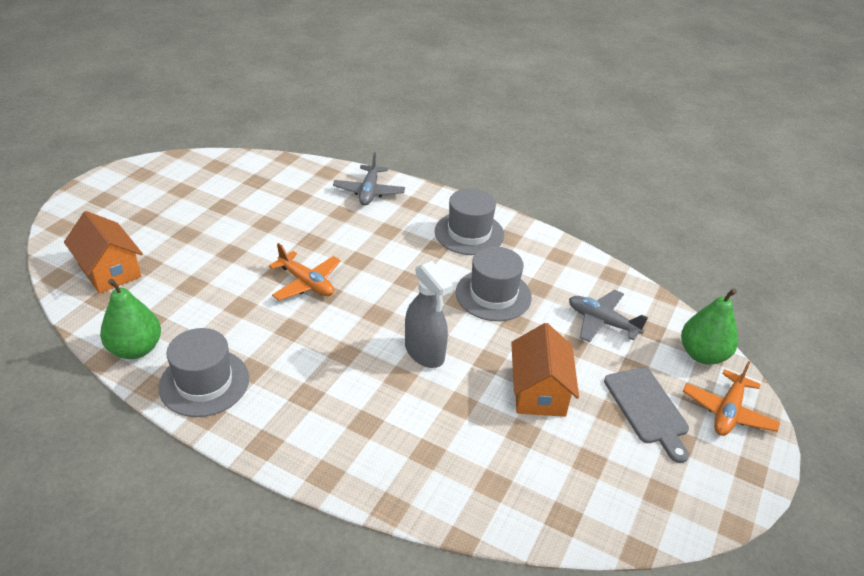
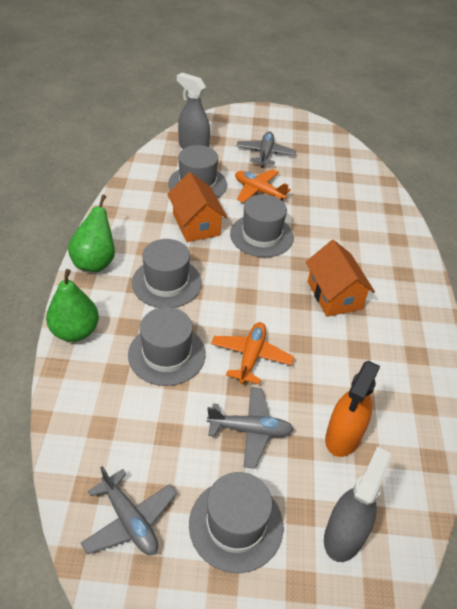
grey cutting board: [604,367,689,463] = 1 -> none = 0
grey hat: [158,328,249,417] [435,188,504,255] [456,246,532,321] = 3 -> [128,307,206,386] [132,239,202,308] [168,145,227,198] [189,472,284,573] [230,194,294,257] = 5
grey plane: [333,152,405,206] [569,290,648,342] = 2 -> [81,466,177,555] [207,387,294,469] [236,132,296,168] = 3
grey spray bottle: [405,261,453,368] = 1 -> [177,73,210,149] [324,447,392,562] = 2
orange spray bottle: none = 0 -> [325,361,380,457] = 1

